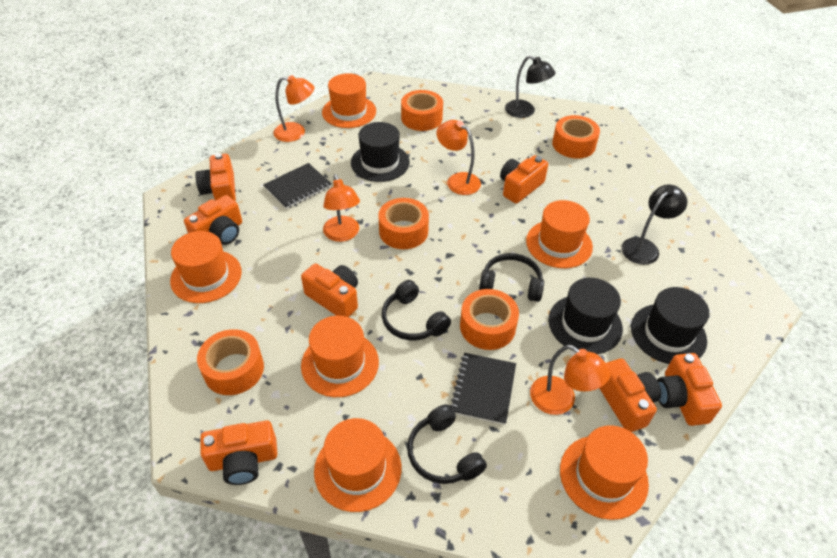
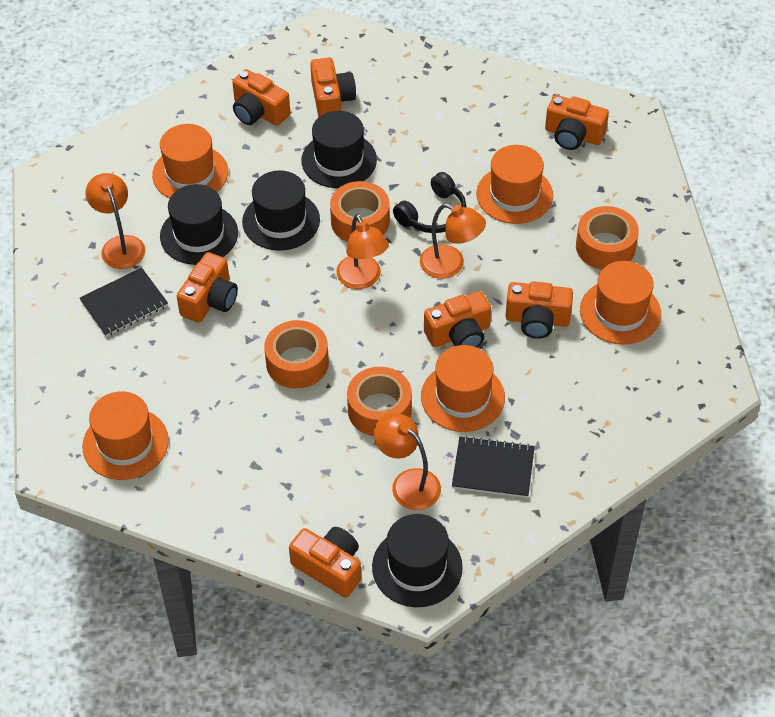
black hat: [351,122,410,182] [548,278,623,354] [631,287,710,364] = 3 -> [160,184,238,265] [242,170,320,251] [301,111,377,188] [372,514,463,607] = 4
black headphones: [382,280,451,340] [407,404,487,484] [479,253,544,302] = 3 -> [393,172,466,233] = 1
black lamp: [505,55,556,118] [621,185,688,265] = 2 -> none = 0
orange hat: [170,231,242,303] [301,316,379,397] [314,418,401,512] [322,73,376,128] [526,200,593,268] [560,425,649,520] = 6 -> [82,391,169,480] [152,124,228,198] [421,345,505,432] [476,145,553,224] [580,261,661,345] = 5
orange tape: [197,329,264,395] [378,198,429,249] [401,90,443,131] [460,289,519,350] [552,115,600,159] = 5 -> [264,320,329,389] [330,181,390,242] [347,367,412,436] [576,206,639,270] = 4

